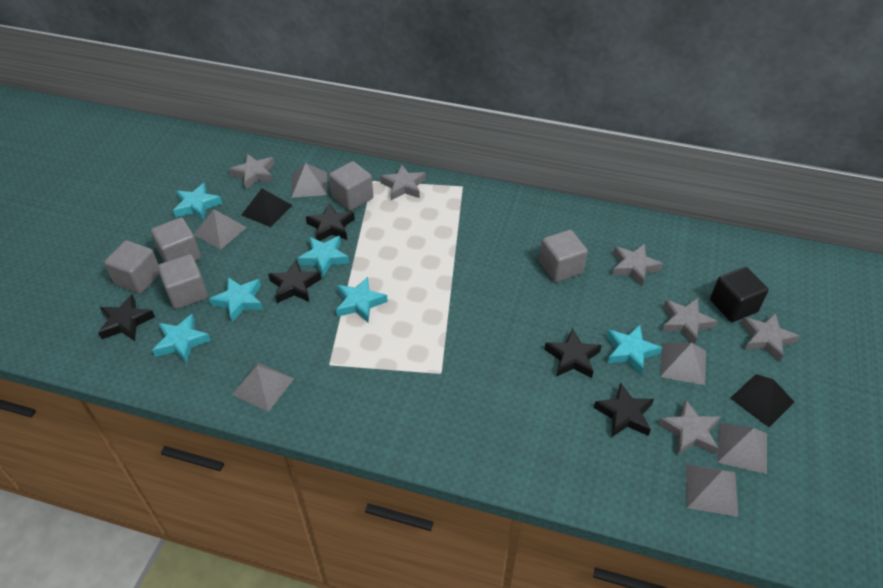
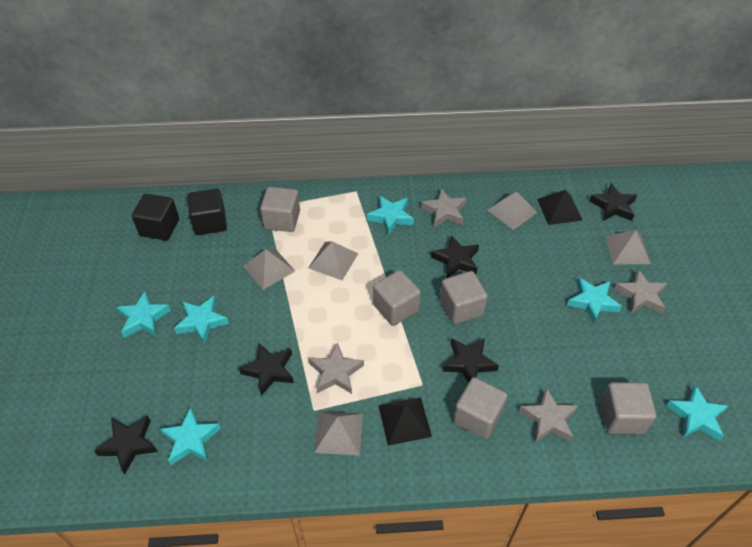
black cube: [710,267,769,322] = 1 -> [132,194,179,240] [188,189,227,235] = 2
grey pyramid: [194,209,247,249] [232,362,294,412] [291,163,327,198] [660,343,706,385] [686,464,738,517] [717,423,767,474] = 6 -> [243,248,295,290] [308,241,359,280] [314,411,363,455] [488,191,538,230] [605,230,651,265] = 5
grey star: [229,154,275,189] [380,164,426,200] [612,244,663,286] [658,399,720,455] [662,298,718,344] [741,313,800,362] = 6 -> [309,343,364,394] [421,188,467,227] [519,388,578,442] [614,269,668,314] = 4

